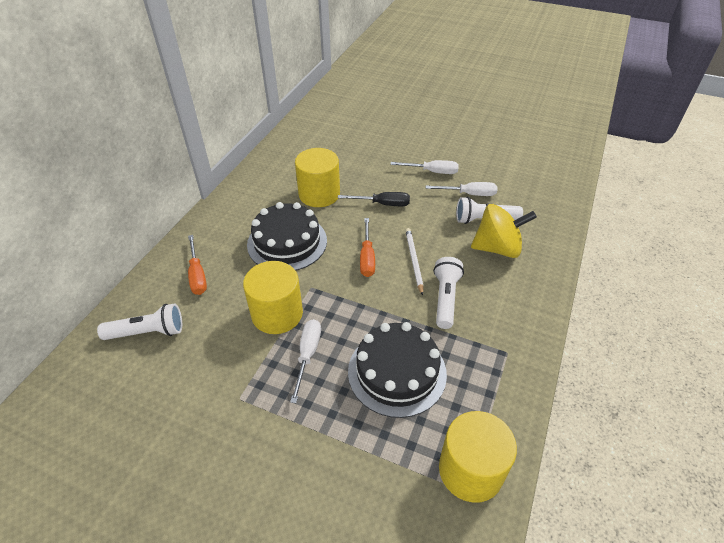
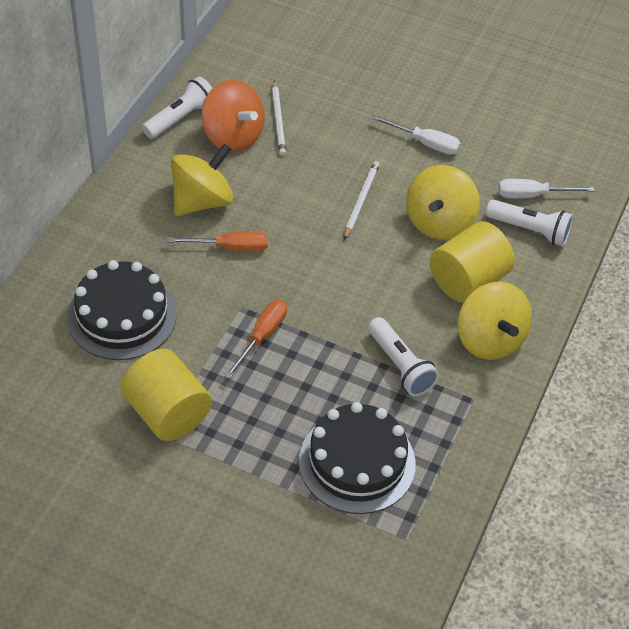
black screwdriver: [338,192,410,206] = 1 -> none = 0
orange spinning top: none = 0 -> [201,80,265,152] = 1
white pencil: [405,228,424,296] = 1 -> [272,81,286,156] [344,161,380,240] = 2
white screwdriver: [290,319,321,403] [390,160,459,174] [426,182,497,196] = 3 -> [372,115,461,155] [498,179,595,198] = 2
yellow cylinder: [243,261,303,334] [295,148,340,207] [439,411,517,503] = 3 -> [121,349,212,441] [430,221,515,303] = 2
yellow spinning top: [471,204,537,258] = 1 -> [171,144,234,216] [406,165,480,240] [458,282,532,360] = 3

